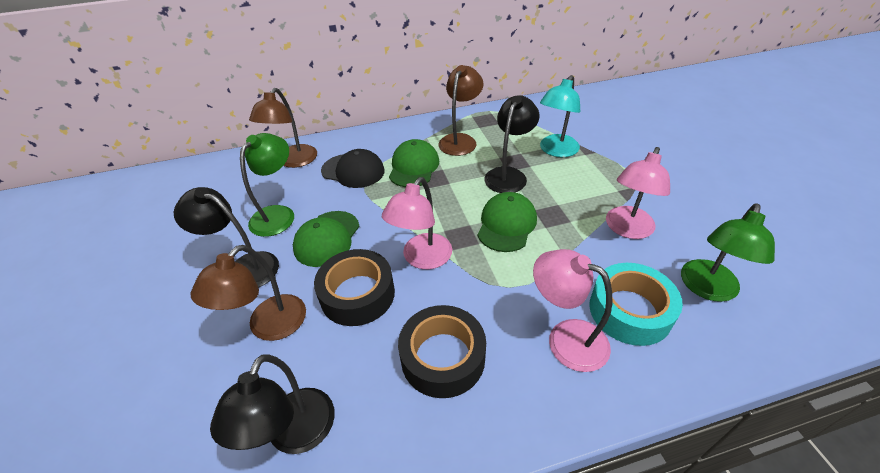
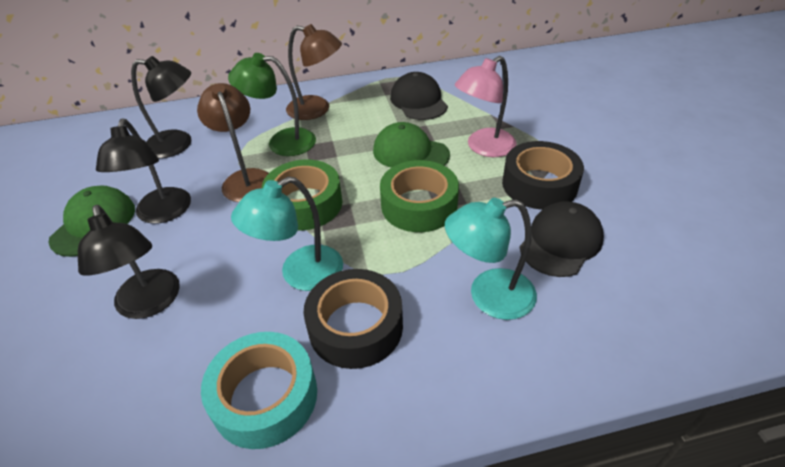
black cap: [321,149,385,188] = 1 -> [390,72,448,120] [520,201,604,277] = 2
brown lamp: [190,245,306,341] [249,88,317,168] [438,65,483,156] = 3 -> [197,83,269,202] [286,24,342,120] = 2
green cap: [293,211,360,267] [389,139,439,187] [477,192,537,252] = 3 -> [49,185,135,257] [373,122,450,168] = 2
green lamp: [240,133,294,237] [681,203,775,302] = 2 -> [228,53,316,156] = 1
green tape: none = 0 -> [262,160,342,231] [380,160,459,232] = 2
pink lamp: [382,177,452,269] [533,249,612,372] [606,147,670,239] = 3 -> [455,56,517,157] = 1
turquoise lamp: [540,75,580,157] = 1 -> [231,177,343,291] [445,198,537,320] = 2

